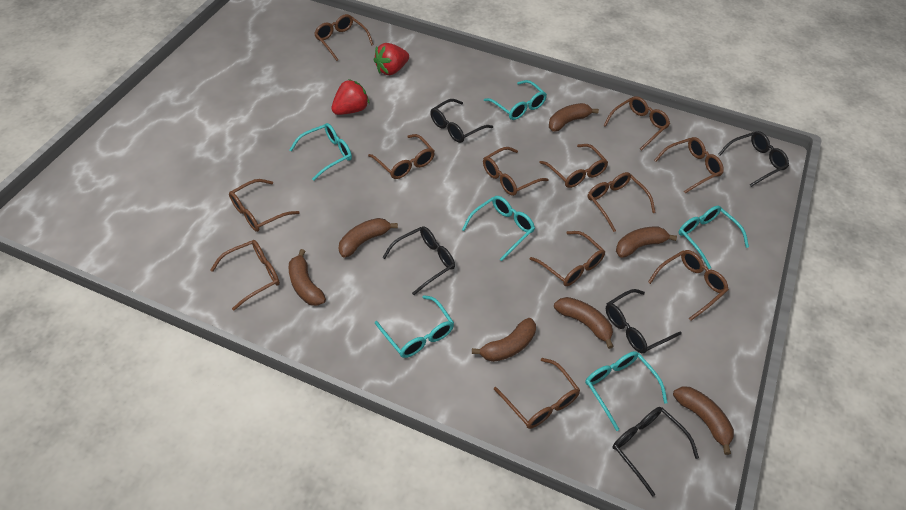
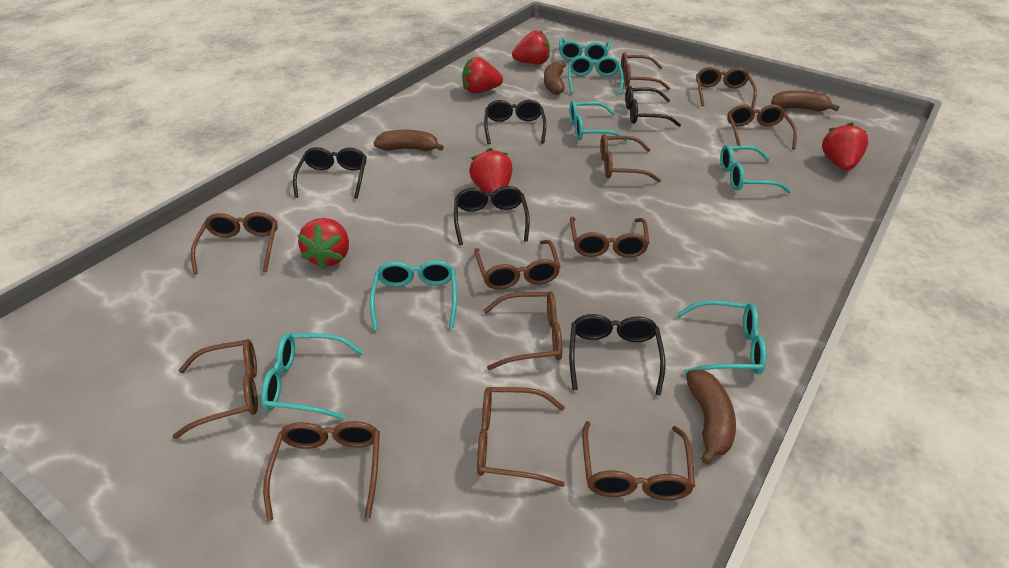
brown banana: [289,249,326,306] [339,218,398,257] [472,318,536,362] [549,103,599,131] [554,297,614,349] [616,227,677,258] [673,387,734,455] = 7 -> [374,130,444,151] [544,62,566,95] [686,370,736,465] [771,90,840,111] = 4
red strawberry: [331,79,370,115] [374,43,409,75] = 2 -> [298,218,349,269] [462,57,503,94] [469,148,513,196] [512,30,550,64] [822,123,868,170] = 5
turquoise glasses: [290,123,352,181] [375,295,454,358] [462,196,535,261] [484,80,547,120] [585,351,667,431] [678,206,749,269] = 6 -> [261,333,364,420] [370,260,457,331] [559,38,611,61] [568,56,624,95] [569,100,628,142] [677,300,767,375] [720,144,791,193] = 7

